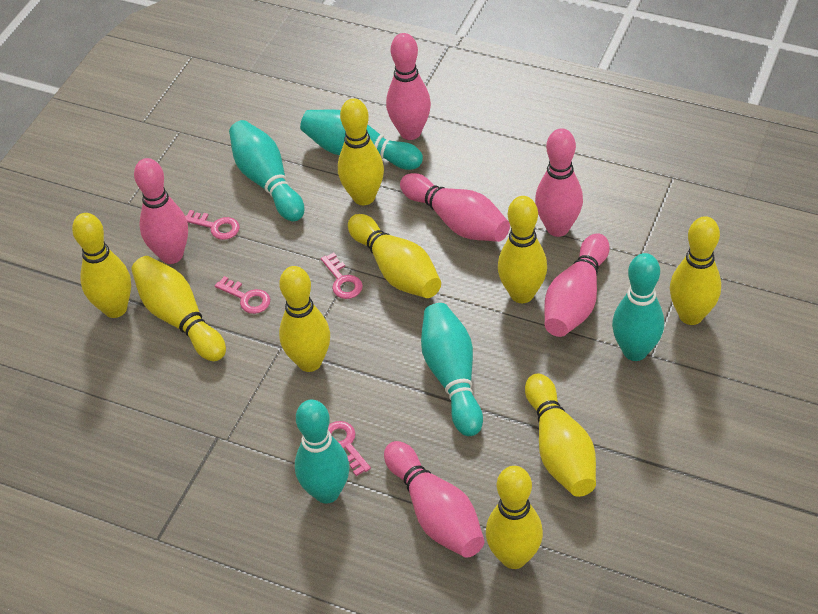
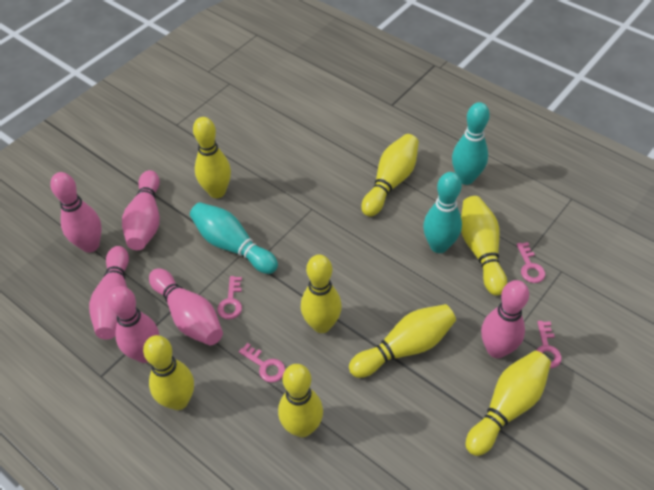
turquoise bowling pin: [229,120,304,221] [295,399,349,504] [300,109,423,170] [421,303,483,436] [612,253,664,361] = 5 -> [190,202,278,274] [423,172,462,253] [452,102,490,185] = 3
yellow bowling pin: [72,213,131,318] [131,256,226,361] [279,266,330,372] [338,98,384,205] [348,214,441,298] [486,466,543,569] [498,196,547,303] [525,374,596,497] [670,216,721,325] = 9 -> [143,335,194,410] [193,117,231,198] [278,364,323,437] [301,254,342,333] [349,304,456,378] [361,134,419,217] [461,196,507,296] [465,351,551,456] = 8

